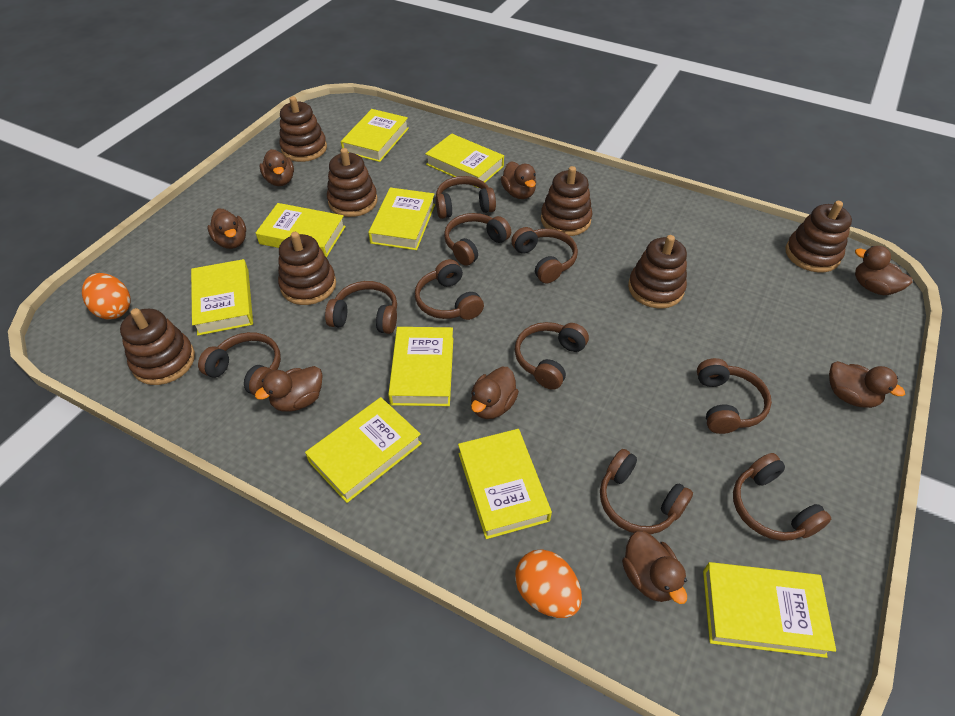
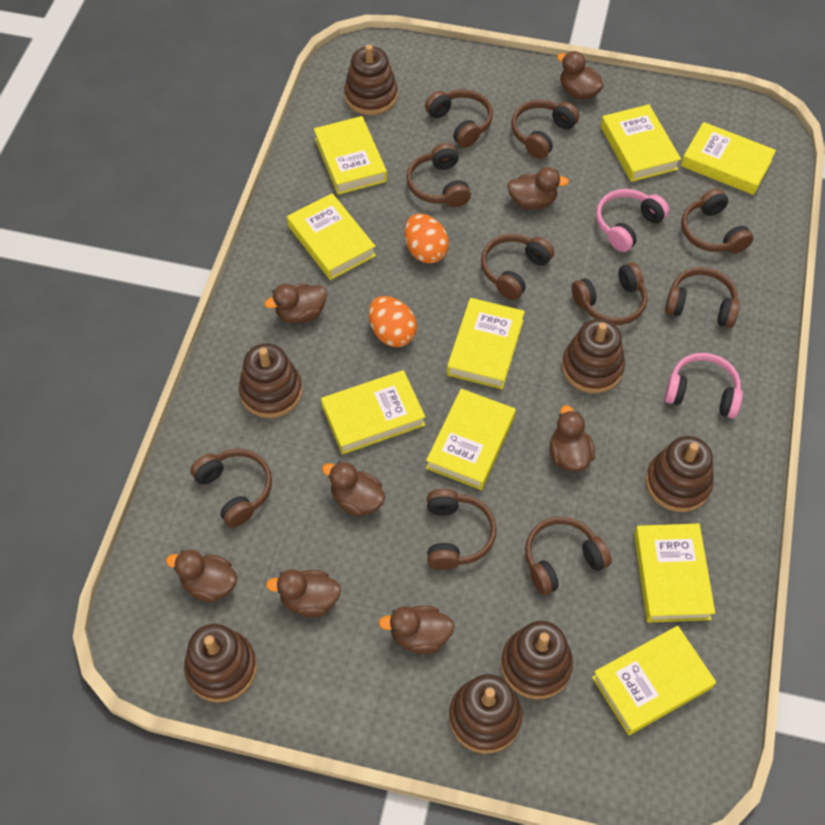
pink headphones: none = 0 -> [596,189,669,252] [665,353,743,419] = 2

